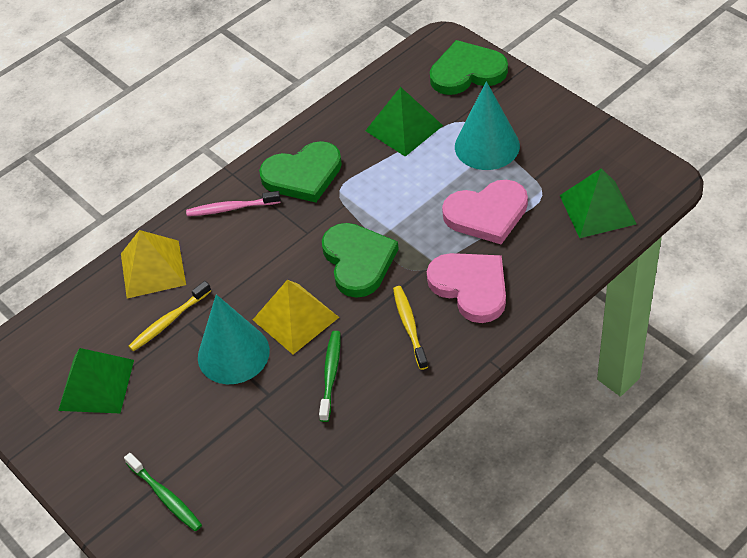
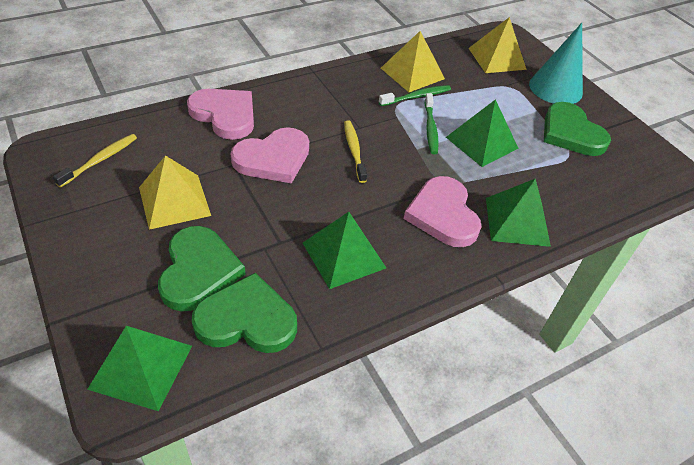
green pyramid: [58,348,134,413] [365,87,443,157] [560,168,637,238] = 3 -> [87,326,192,411] [303,212,386,289] [446,99,518,167] [486,179,551,247] = 4
pink heart: [427,253,506,323] [442,180,528,244] = 2 -> [187,89,254,140] [231,127,309,184] [404,176,482,247] = 3
pink toothbrush: [186,191,281,216] = 1 -> none = 0
turquoise cone: [198,294,270,384] [455,81,520,170] = 2 -> [529,23,583,104] = 1
yellow pyramid: [121,230,186,299] [253,280,339,354] = 2 -> [139,155,211,230] [381,31,445,92] [469,17,527,73] = 3

